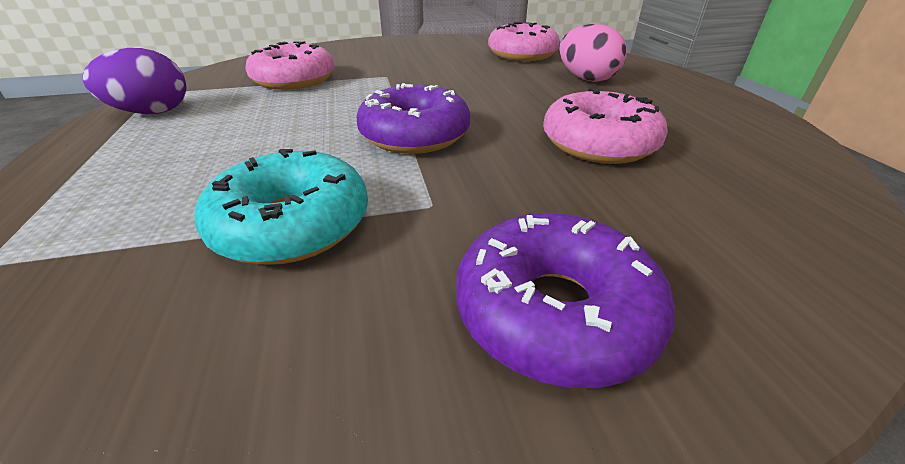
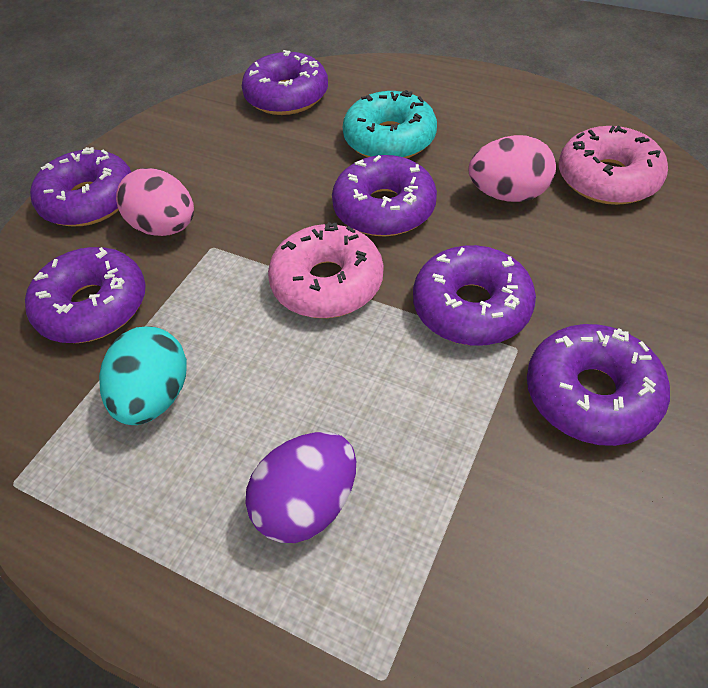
pink donut: [245,41,335,90] [488,22,560,61] [543,88,668,164] = 3 -> [268,222,383,318] [559,126,668,205] = 2
pink egg: [559,24,627,82] = 1 -> [116,168,194,236] [469,135,556,202] = 2
purple donut: [357,83,470,154] [456,213,675,388] = 2 -> [25,247,146,343] [30,147,131,226] [242,50,328,115] [332,155,437,236] [413,245,536,346] [527,324,670,446] = 6
turquoise egg: none = 0 -> [99,326,187,425] = 1

